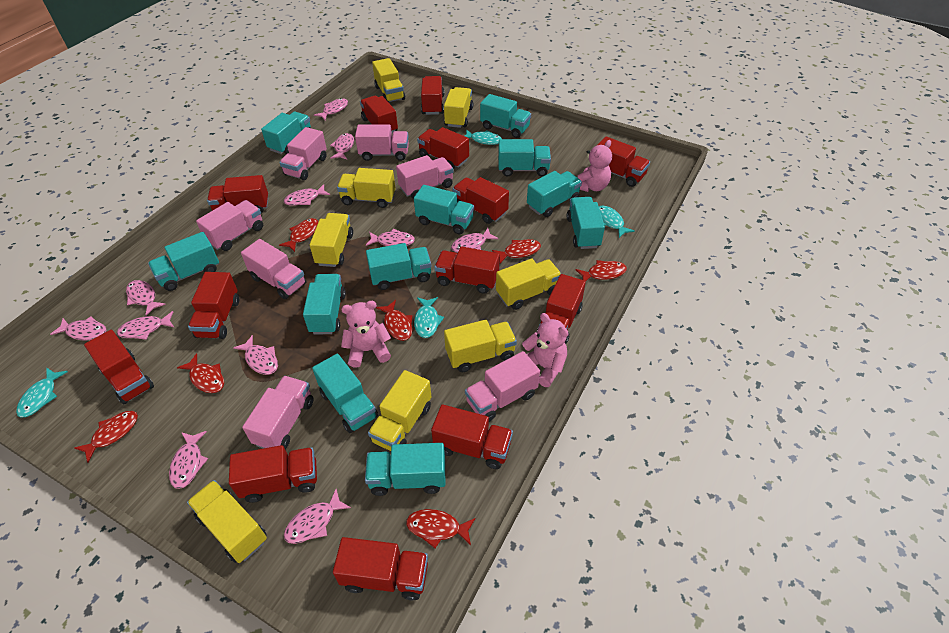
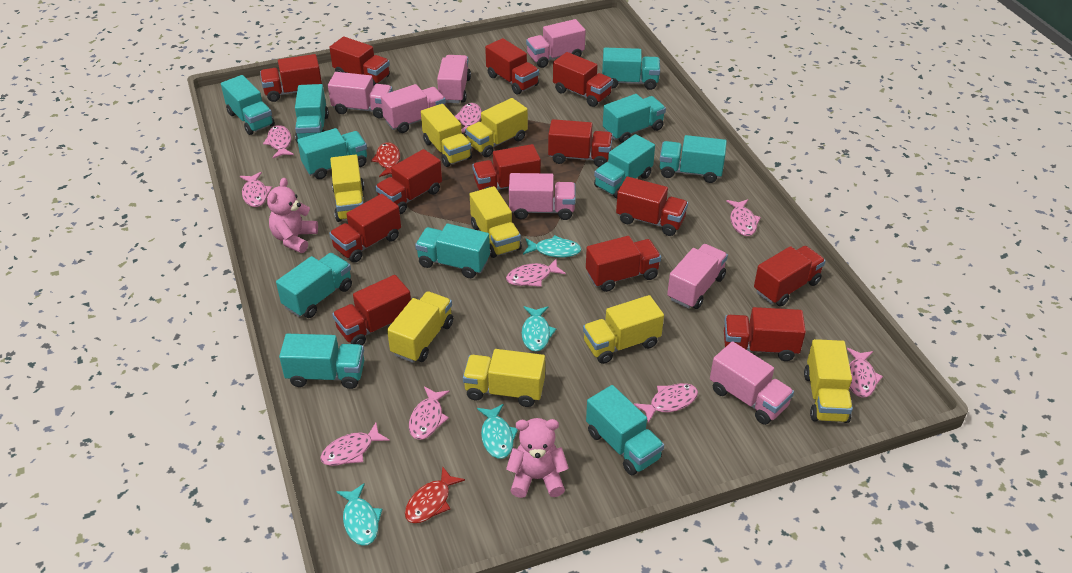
pink fish: [50,316,106,341] [117,311,174,340] [126,280,166,316] [169,431,208,489] [233,335,278,375] [284,184,330,206] [284,489,351,544] [314,98,348,120] [330,133,354,159] [366,229,415,246] [451,228,498,253] = 11 -> [240,172,272,207] [263,125,294,158] [320,423,390,466] [409,386,450,440] [455,103,482,133] [506,258,566,287] [634,383,698,423] [726,199,761,236] [847,348,883,397] = 9
pink teddy bear: [341,301,391,368] [522,313,569,387] [578,140,612,192] = 3 -> [267,178,318,253] [506,418,569,498] = 2
red fish: [74,411,138,463] [177,353,224,393] [279,218,318,252] [376,300,412,341] [406,509,475,548] [492,239,541,263] [575,260,627,281] = 7 -> [371,142,400,177] [405,466,465,523] = 2

